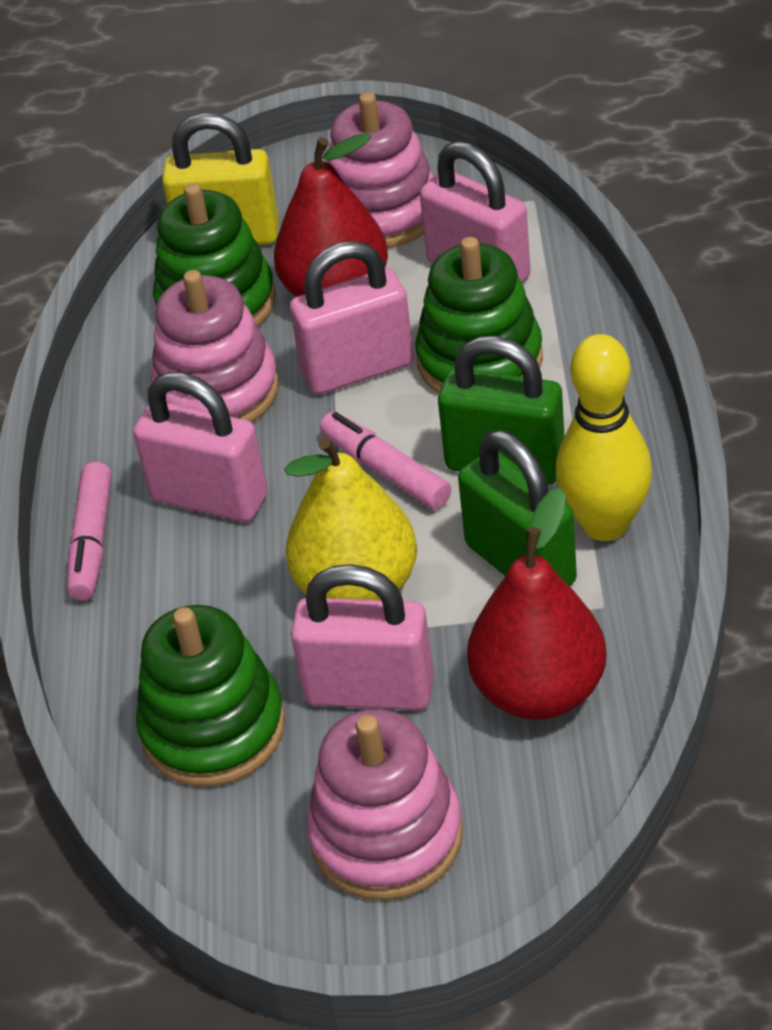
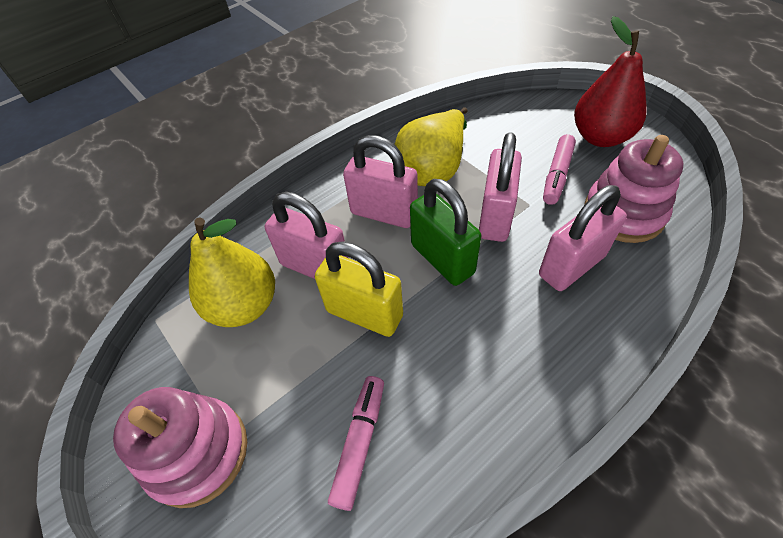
green padlock: [438,336,564,485] [458,430,577,586] = 2 -> [410,179,481,286] = 1
green stacking toy: [136,605,285,786] [153,183,276,326] [415,237,543,394] = 3 -> none = 0
pink stacking toy: [151,270,279,422] [306,709,463,900] [328,92,434,248] = 3 -> [113,387,247,508] [584,135,683,243] = 2
red pear: [274,133,388,297] [467,488,606,720] = 2 -> [574,16,647,147] = 1
yellow bowling pin: [555,334,652,541] = 1 -> none = 0
yellow pear: [284,437,417,600] = 1 -> [189,218,275,327] [395,107,468,186] = 2

